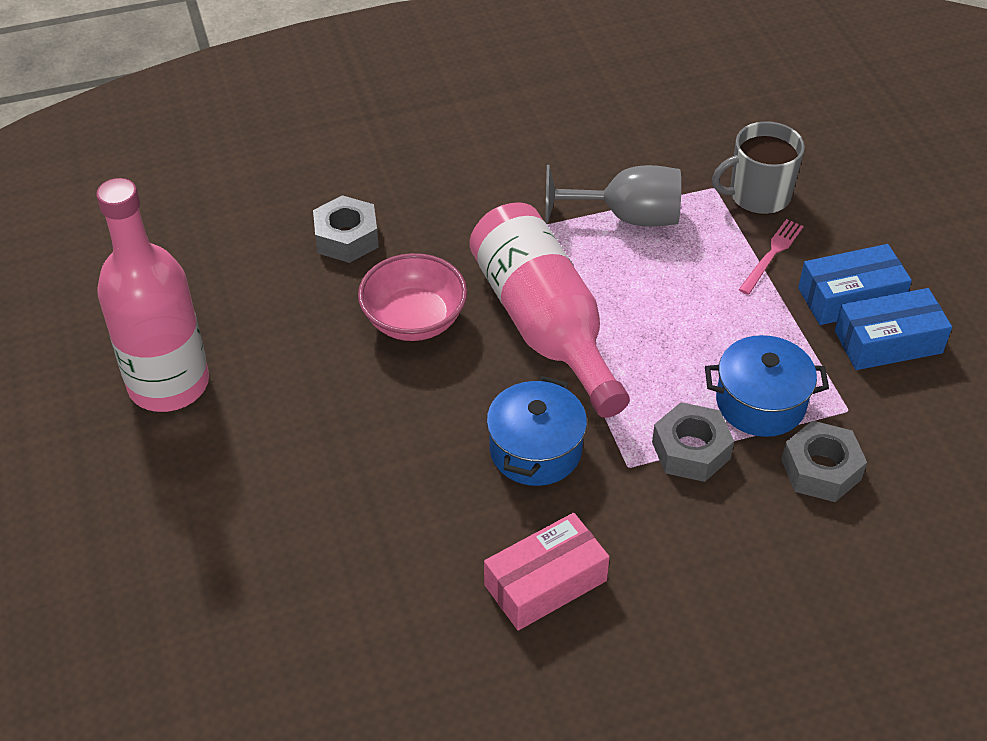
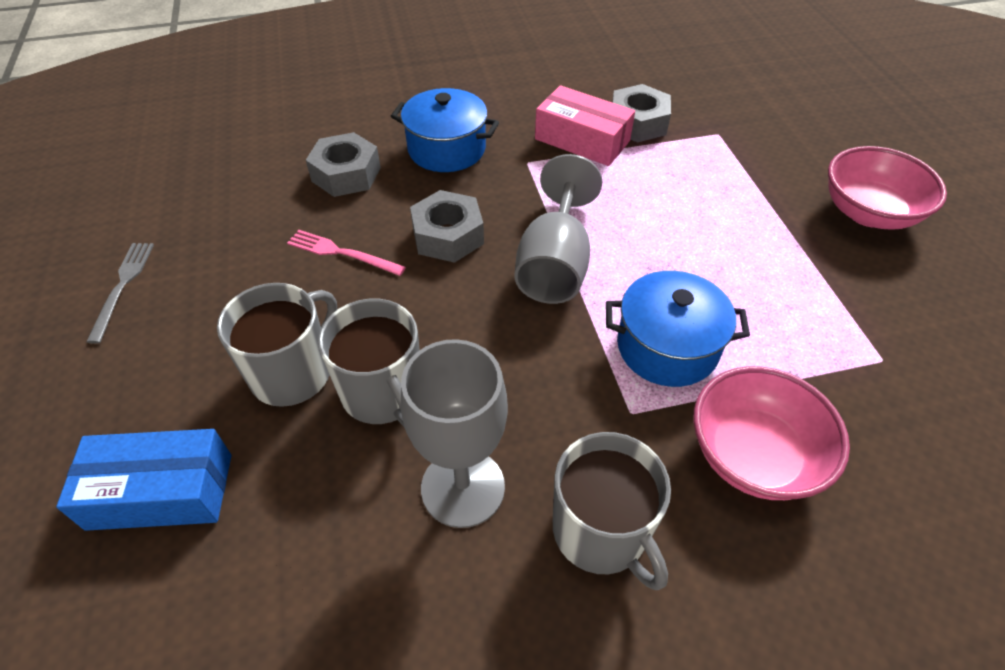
blue box: [798,244,912,325] [835,288,952,370] = 2 -> [56,429,231,531] = 1
grey fork: none = 0 -> [86,243,154,344] = 1
grey goblet: [545,165,681,227] = 1 -> [401,339,508,528] [515,154,602,304] = 2
grey mug: [712,121,805,215] = 1 -> [217,283,337,407] [318,299,420,427] [553,432,671,590] = 3
pink bottle: [96,178,209,412] [470,202,630,418] = 2 -> none = 0
pink bowl: [358,253,467,341] = 1 -> [693,366,850,500] [828,146,947,230] = 2

